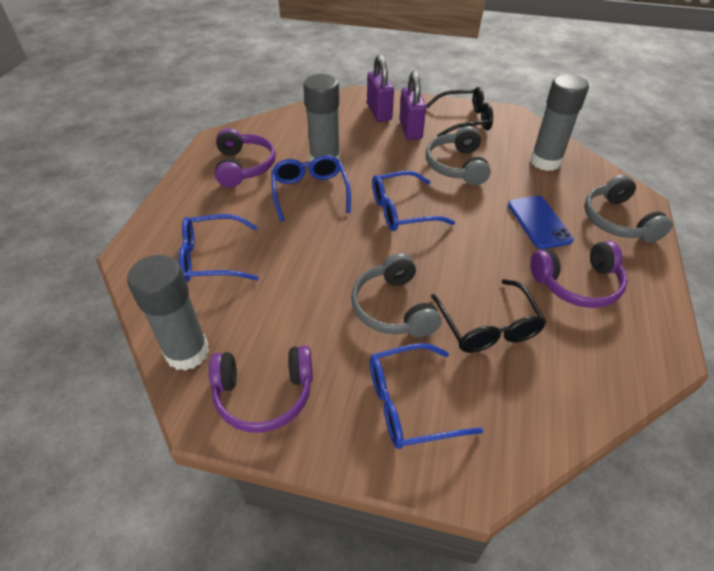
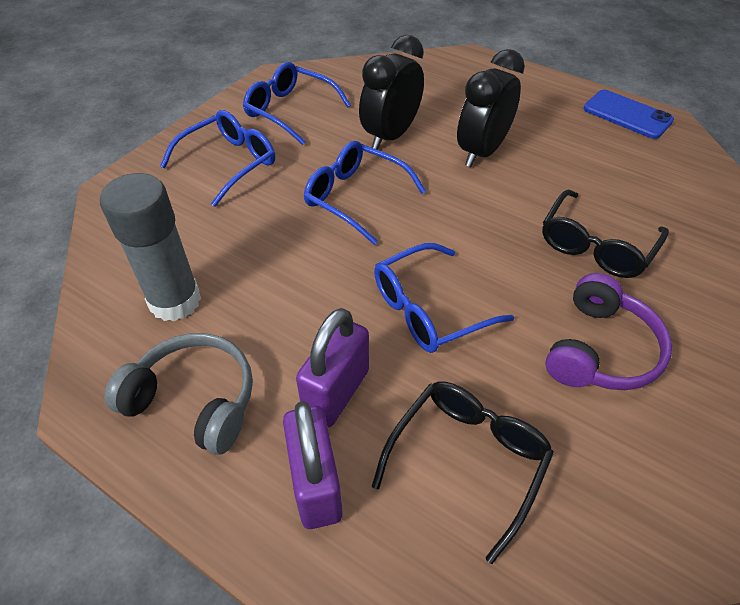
black clock: none = 0 -> [359,35,424,150] [457,49,525,167] = 2
grey glue stick: [127,255,209,371] [303,74,340,163] [530,74,589,171] = 3 -> [100,173,201,321] = 1
grey headphones: [351,253,442,337] [426,126,491,185] [584,175,672,243] = 3 -> [104,333,253,455] = 1
purple headphones: [209,345,313,433] [215,128,276,187] [530,241,628,308] = 3 -> [545,273,672,390] = 1

